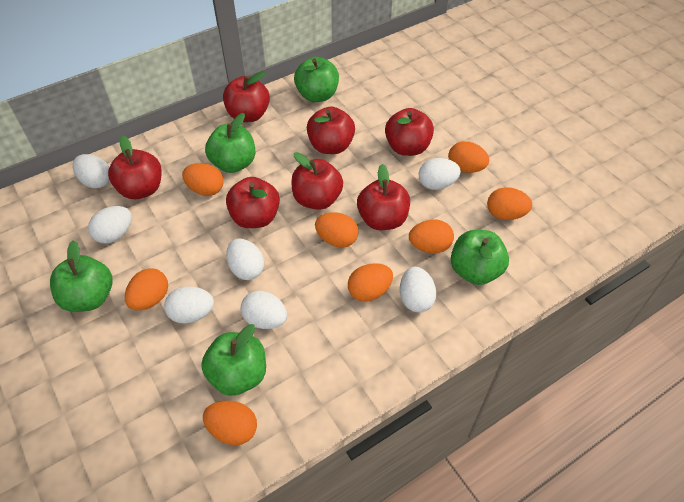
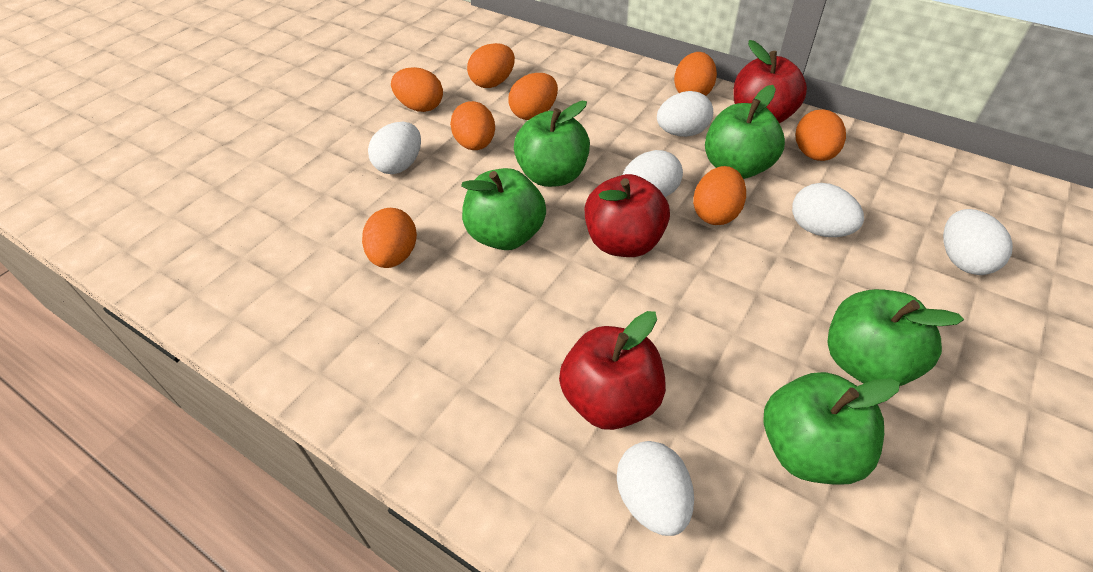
red apple: [108,136,162,199] [223,71,270,122] [226,177,280,228] [291,152,343,210] [307,106,355,154] [357,164,410,230] [385,108,434,156] = 7 -> [559,311,666,430] [585,174,670,257] [734,40,807,123] = 3
white egg: [72,154,110,188] [88,206,132,244] [164,287,214,324] [226,238,264,280] [240,291,287,329] [400,267,437,312] [419,158,461,190] = 7 -> [368,122,421,174] [617,441,694,536] [622,150,683,197] [657,91,713,137] [792,183,864,237] [943,209,1013,275] = 6

